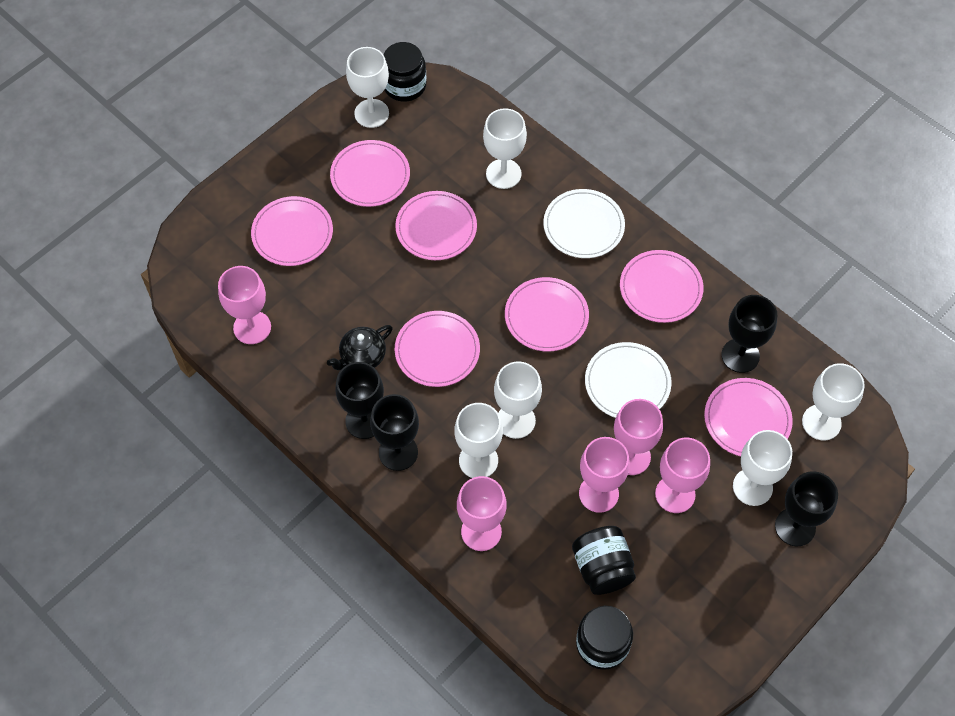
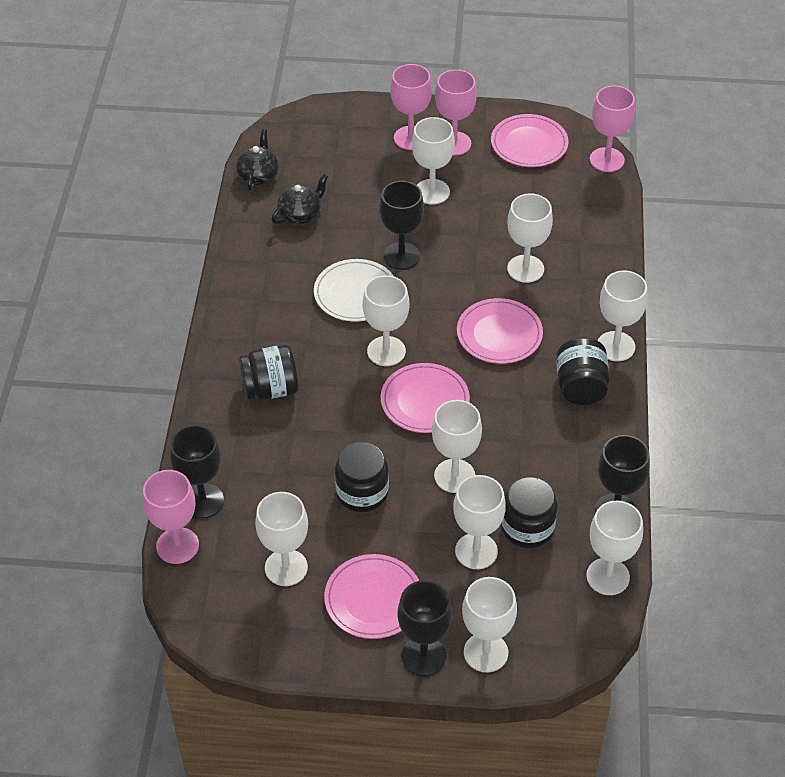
black jar: [384,42,426,102] [572,526,636,595] [576,606,633,670] = 3 -> [239,345,298,400] [335,442,389,512] [501,477,558,548] [556,337,610,405] = 4
black teapot: [327,325,393,370] = 1 -> [236,129,279,191] [271,174,328,224] = 2
pink goblet: [218,266,271,344] [457,476,507,551] [579,437,630,513] [614,399,663,475] [655,438,710,513] = 5 -> [143,470,199,564] [391,64,432,150] [435,69,477,156] [590,86,635,172] = 4
pink plate: [251,196,333,266] [330,140,410,207] [395,191,477,260] [395,311,480,387] [505,277,589,351] [620,250,703,323] [704,378,793,456] = 7 -> [324,554,419,639] [381,363,470,433] [457,298,543,364] [491,114,569,167] = 4
white goblet: [346,47,389,128] [454,403,503,478] [483,108,527,189] [494,361,542,439] [733,430,792,506] [802,363,865,440] = 6 -> [255,492,308,586] [363,275,409,366] [412,117,455,205] [432,400,482,493] [453,475,506,569] [462,577,517,673] [507,193,553,283] [586,501,643,595] [598,270,647,361] = 9
white plate: [543,189,625,258] [585,342,672,418] = 2 -> [314,259,393,322] = 1

